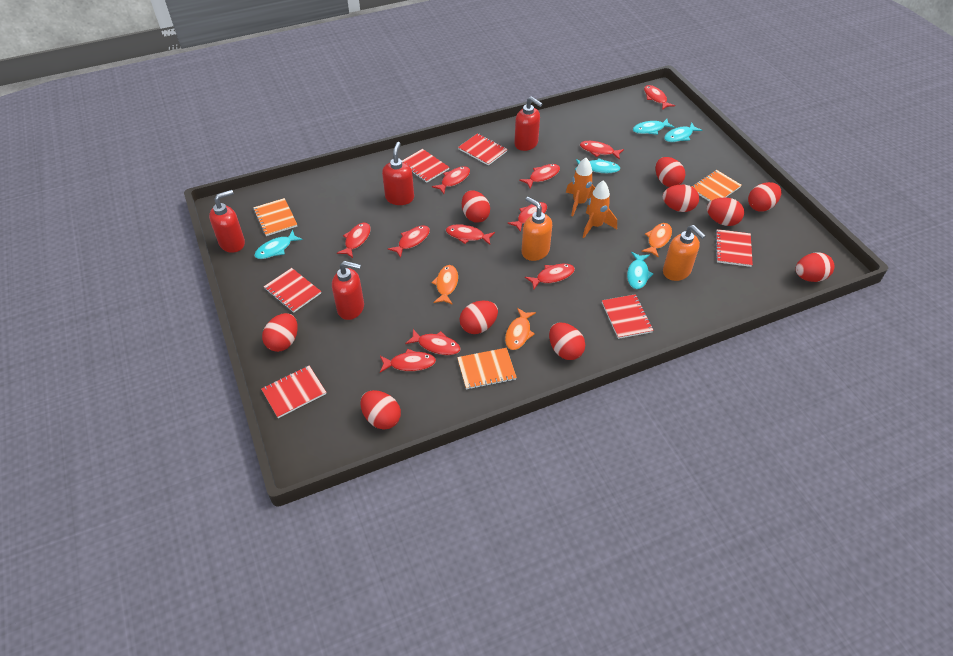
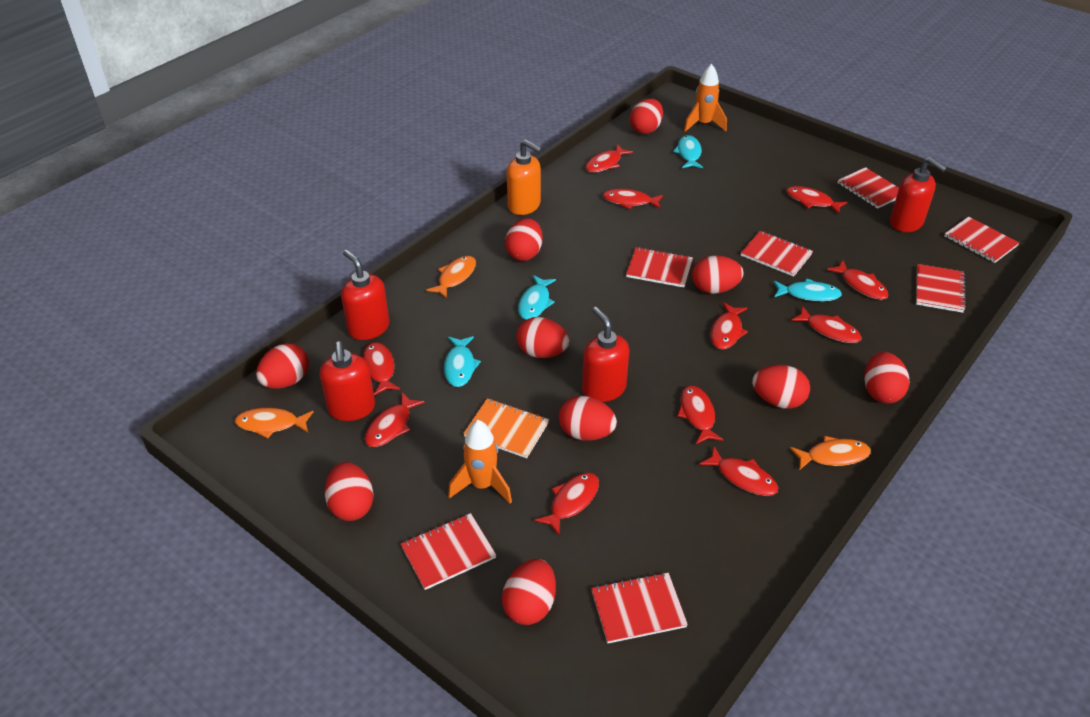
orange notebook: [253,198,297,236] [457,348,517,389] [691,170,742,202] = 3 -> [463,398,549,458] = 1
orange soap dispenser: [521,197,552,261] [663,225,706,281] = 2 -> [507,140,542,215] = 1
red notebook: [261,365,326,418] [264,268,321,313] [402,149,449,183] [458,133,508,165] [602,294,653,339] [715,229,753,267] = 6 -> [401,513,496,590] [591,572,688,643] [626,247,693,287] [741,231,813,277] [838,167,899,209] [916,264,966,313] [944,217,1019,263] = 7
turquoise fish: [254,230,303,259] [575,158,621,173] [627,252,654,289] [633,119,675,135] [664,123,702,142] = 5 -> [444,336,481,387] [518,275,556,320] [673,135,703,168] [773,279,842,301] = 4

